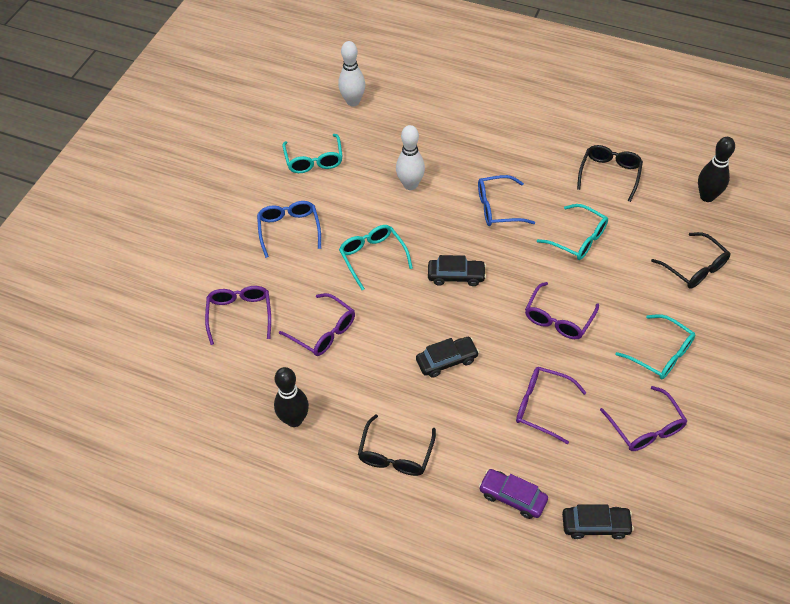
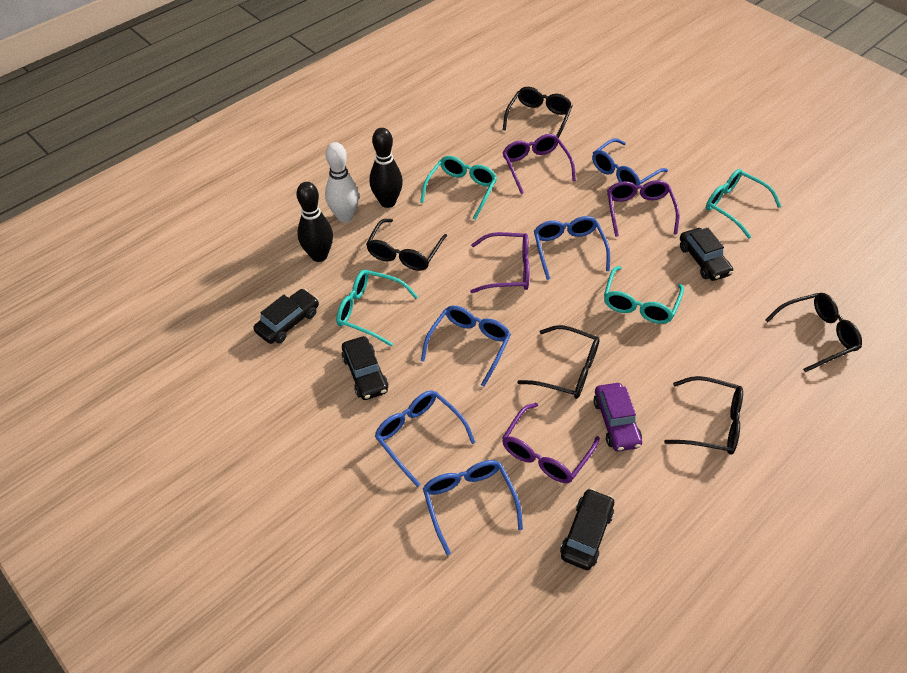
black car: [416,337,479,378] [428,255,486,286] [562,505,634,539] = 3 -> [253,289,319,344] [342,336,388,400] [560,488,614,570] [680,228,733,281] = 4
black glasses: [358,414,436,476] [577,145,643,202] [651,232,731,289] = 3 -> [366,219,447,271] [503,87,573,138] [518,325,600,399] [664,376,743,454] [765,293,862,372] = 5
blue glasses: [257,201,321,258] [478,175,535,226] = 2 -> [375,390,475,487] [421,306,511,386] [423,460,523,555] [534,216,610,280] [592,138,668,186] = 5
purple glasses: [205,286,271,345] [279,293,355,356] [516,367,587,444] [525,282,599,339] [600,386,687,451] = 5 -> [470,232,529,293] [502,134,576,194] [502,403,600,483] [607,180,679,237] = 4
white bowling pin: [338,41,365,106] [396,125,425,190] = 2 -> [325,142,359,222] = 1

